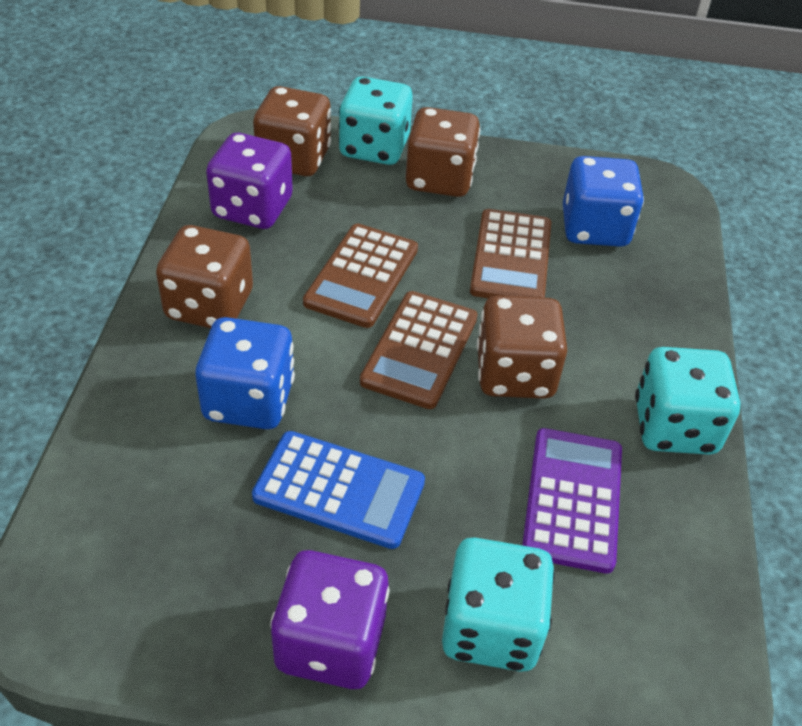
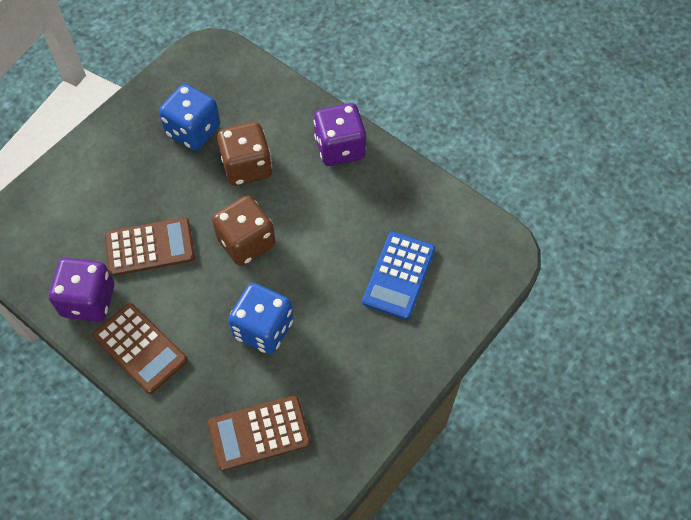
brown dice: [156,225,253,328] [253,86,331,176] [406,107,481,197] [477,295,568,399] = 4 -> [212,196,275,266] [217,122,272,186] = 2
purple calculator: [522,428,622,573] = 1 -> none = 0
turquoise dice: [338,76,413,165] [442,537,555,672] [635,347,740,455] = 3 -> none = 0

